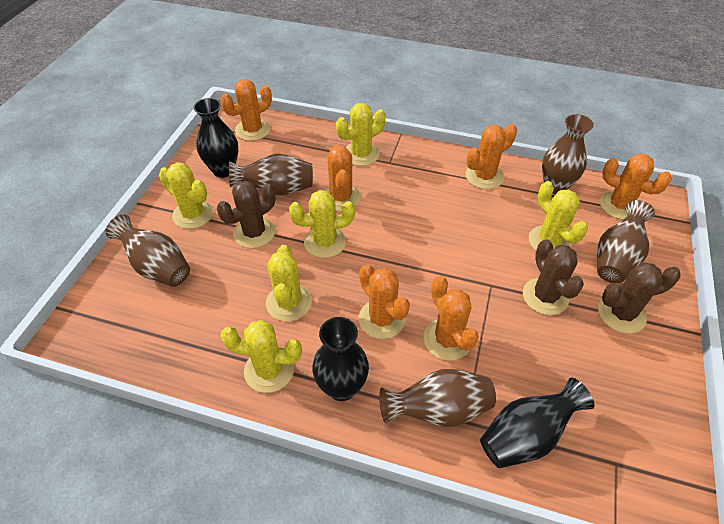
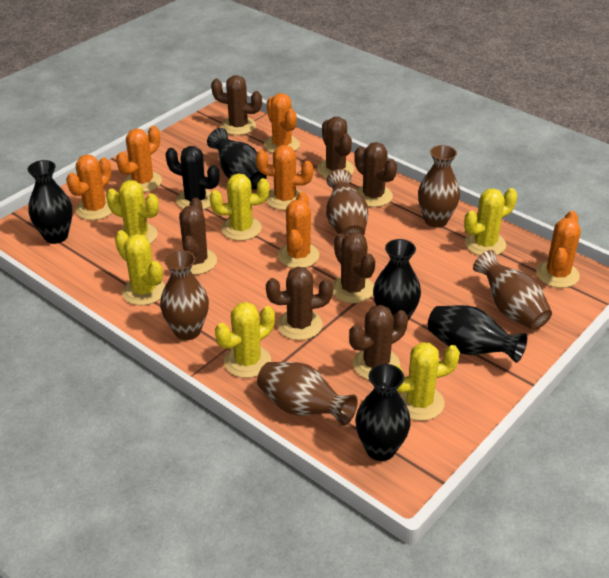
black cactus: none = 0 -> [165,146,220,210] = 1
black vase: [193,98,238,178] [312,317,369,401] [480,378,595,468] = 3 -> [27,160,73,244] [207,128,267,190] [355,364,411,461] [373,239,421,321] [428,305,527,363] = 5
brown cactus: [217,181,276,248] [523,239,584,315] [598,263,681,334] = 3 -> [179,198,217,275] [211,75,262,135] [266,267,333,340] [317,117,354,178] [332,232,375,303] [349,305,408,380] [354,142,397,207] = 7

